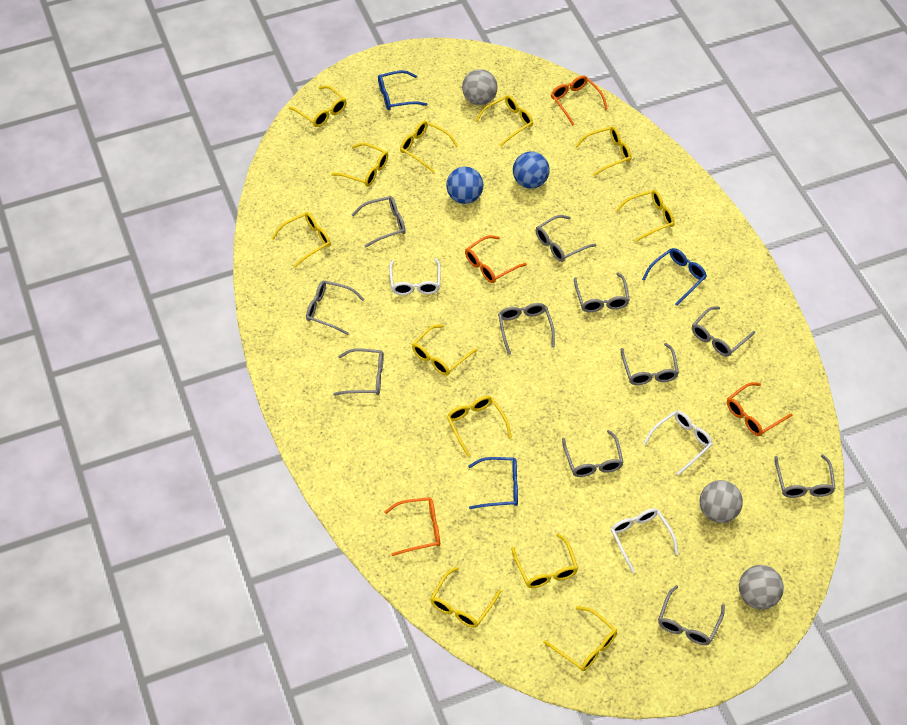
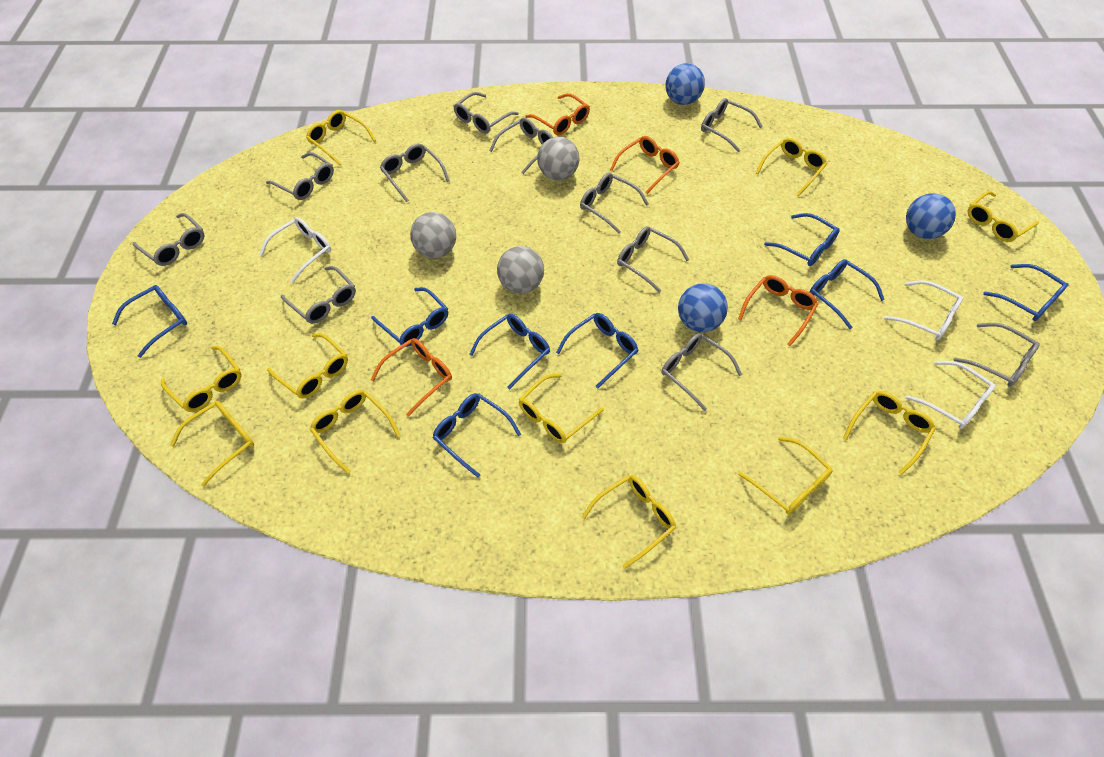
blue ball: [446,167,483,204] [513,152,550,189] = 2 -> [665,63,705,105] [678,283,728,332] [906,193,956,239] = 3
blue glasses: [378,70,427,110] [468,457,518,509] [642,248,707,306] = 3 -> [112,285,187,358] [371,287,448,347] [433,393,521,478] [469,314,550,389] [556,313,639,389] [764,213,840,266] [810,259,885,329] [983,264,1068,321] = 8
yellow glasses: [271,212,331,268] [289,85,346,127] [331,143,388,187] [400,121,458,172] [412,325,477,375] [430,567,501,628] [447,396,512,457] [475,95,533,146] [511,534,578,588] [543,606,617,671] [575,126,631,176] [616,190,675,242] = 12 -> [161,346,242,412] [170,401,254,486] [267,333,348,399] [306,110,376,165] [310,390,401,474] [519,374,604,443] [582,475,676,569] [738,437,833,514] [756,138,827,196] [843,391,936,475] [968,191,1039,242] = 11

